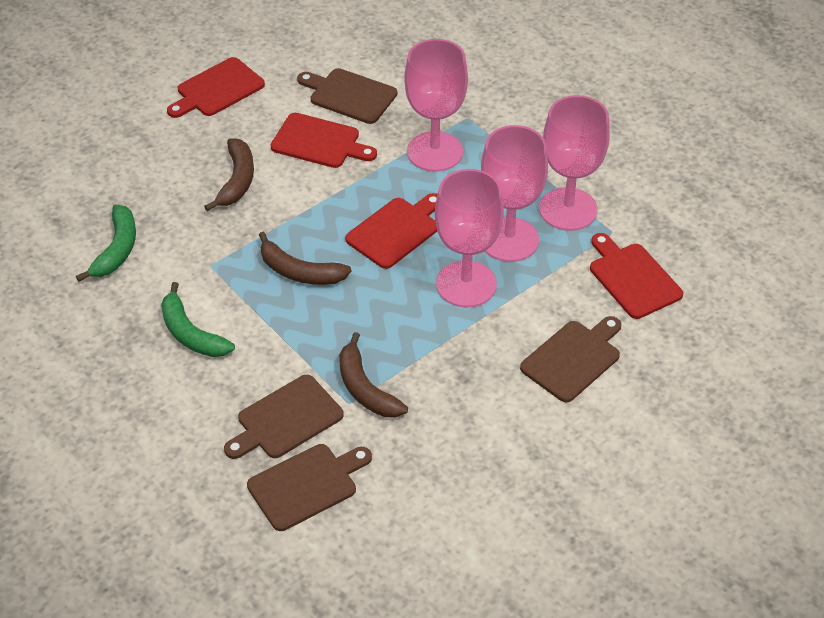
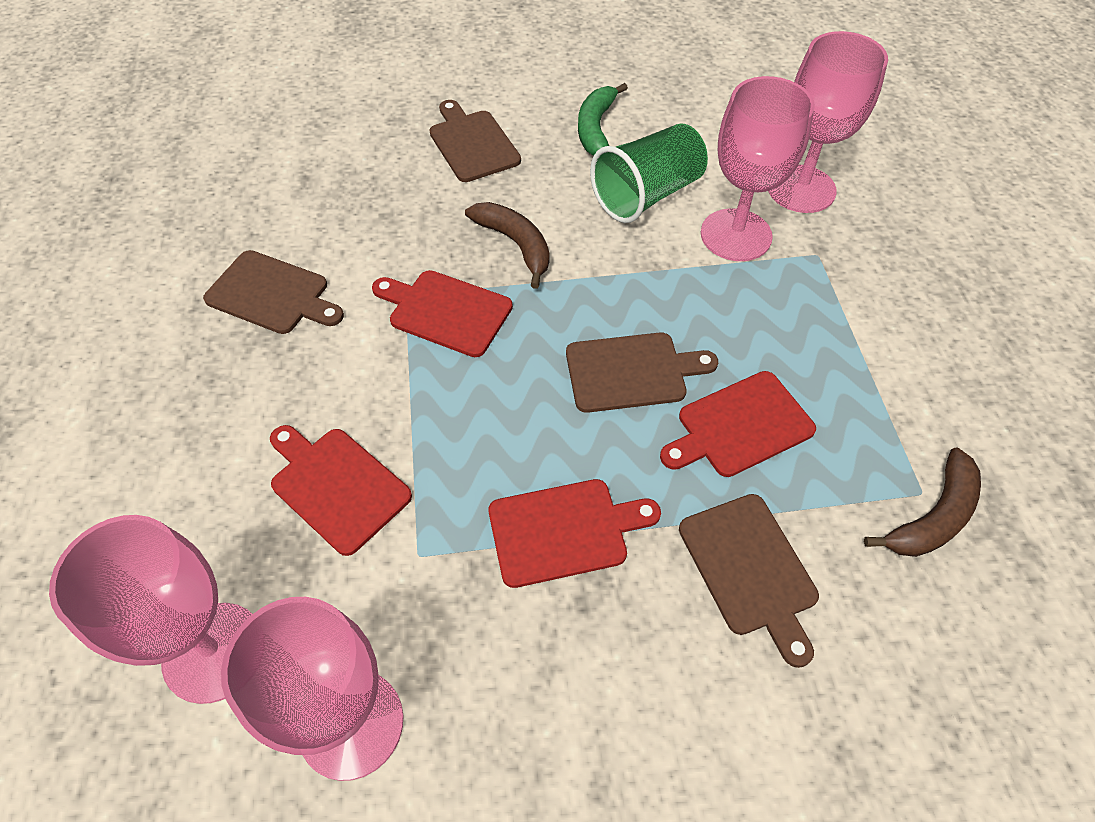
brown banana: [204,138,254,211] [259,232,352,285] [339,332,408,417] = 3 -> [465,202,550,289] [864,447,981,557] = 2
green banana: [76,205,136,282] [161,282,235,357] = 2 -> [578,83,628,155] = 1
green cup: none = 0 -> [590,123,708,223] = 1

